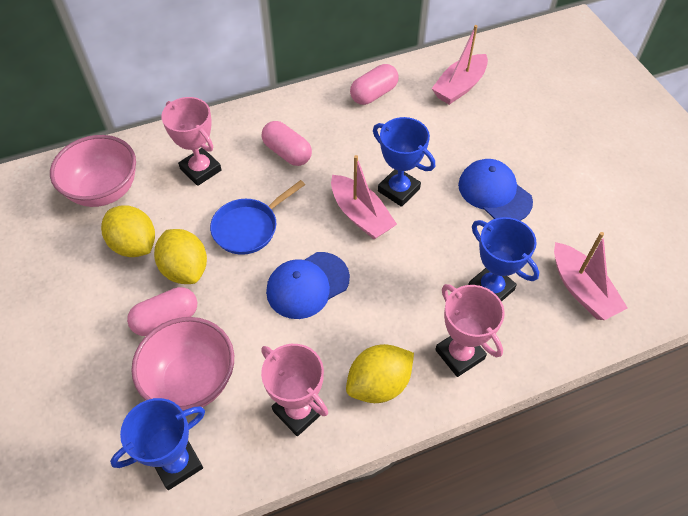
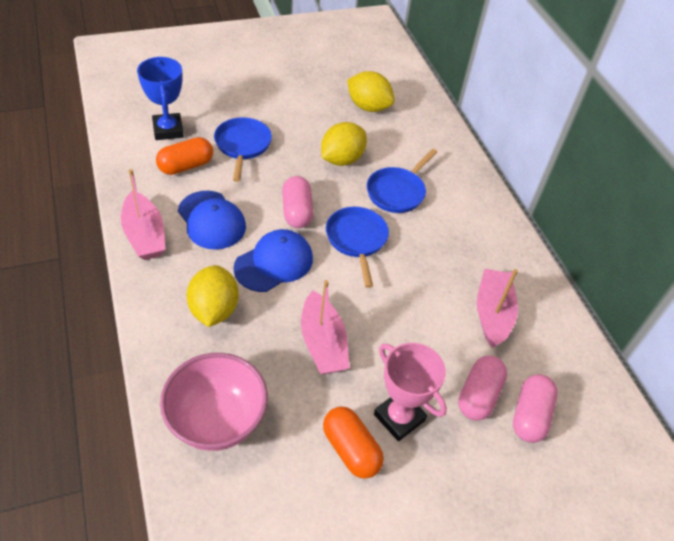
blue pan: [210,180,305,255] = 1 -> [214,117,272,182] [326,207,389,288] [367,149,437,213] = 3
blue trophy: [110,398,205,490] [373,117,435,207] [468,217,539,302] = 3 -> [137,57,184,140] = 1
orange capsule: none = 0 -> [156,137,213,175] [323,407,384,479] = 2
pink bowl: [50,135,136,207] [131,317,234,411] = 2 -> [160,353,268,451] = 1
pink trophy: [161,97,222,186] [261,344,328,436] [435,284,505,377] = 3 -> [374,343,447,441] = 1

